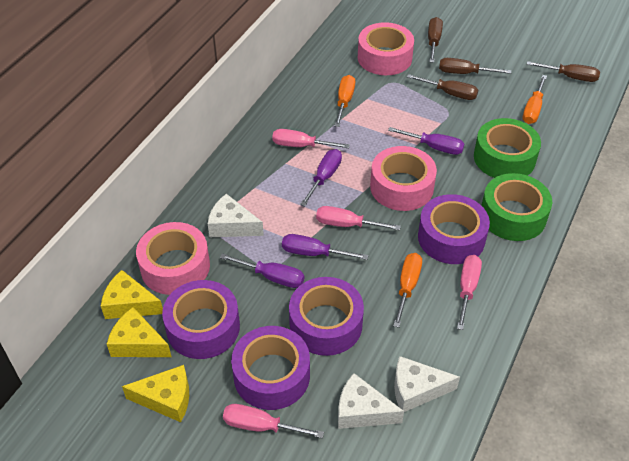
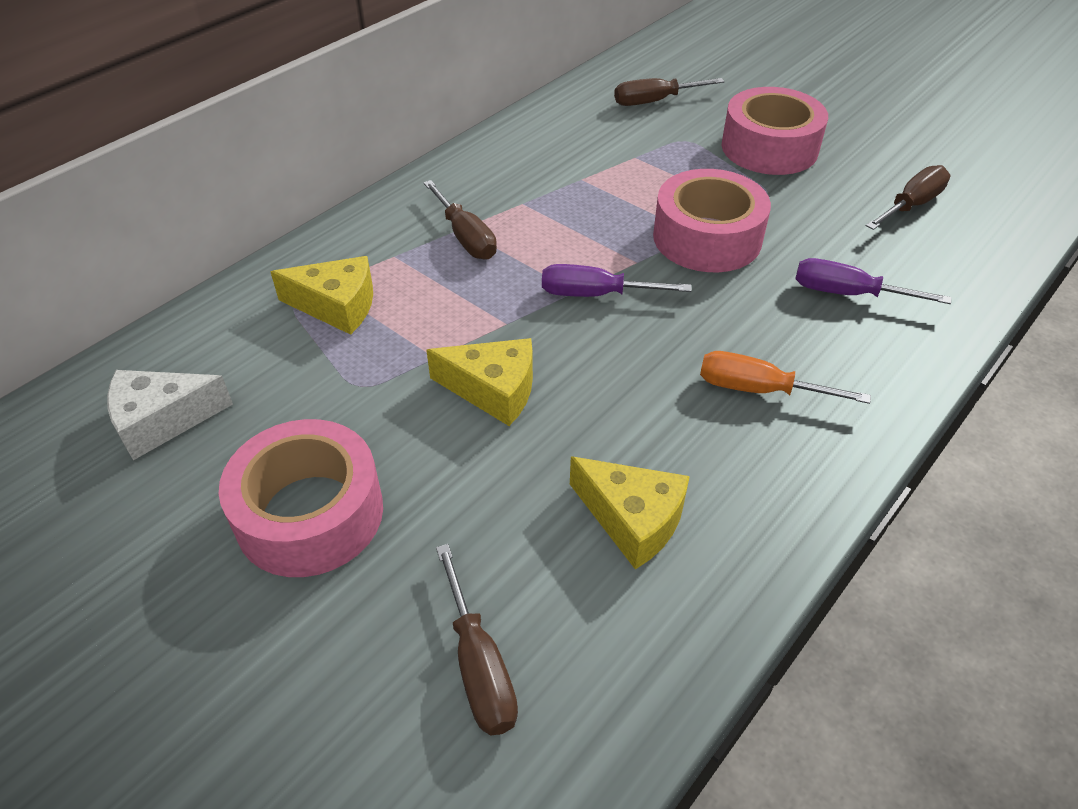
green tape: [474,118,541,178] [481,173,552,241] = 2 -> none = 0
orange screwdriver: [334,75,355,127] [393,253,422,328] [522,75,547,124] = 3 -> [700,351,871,404] = 1
pink screwdriver: [223,404,324,438] [272,129,350,148] [316,206,401,230] [457,255,482,330] = 4 -> none = 0
purple screwdriver: [220,253,304,288] [282,234,368,260] [300,149,342,206] [388,127,464,155] = 4 -> [542,264,691,297] [795,258,951,304] = 2
purple tape: [162,280,240,359] [231,326,310,410] [289,277,364,356] [418,194,490,264] = 4 -> none = 0
white cheese: [208,194,264,237] [338,373,404,429] [394,356,460,412] = 3 -> [107,370,233,460] = 1

